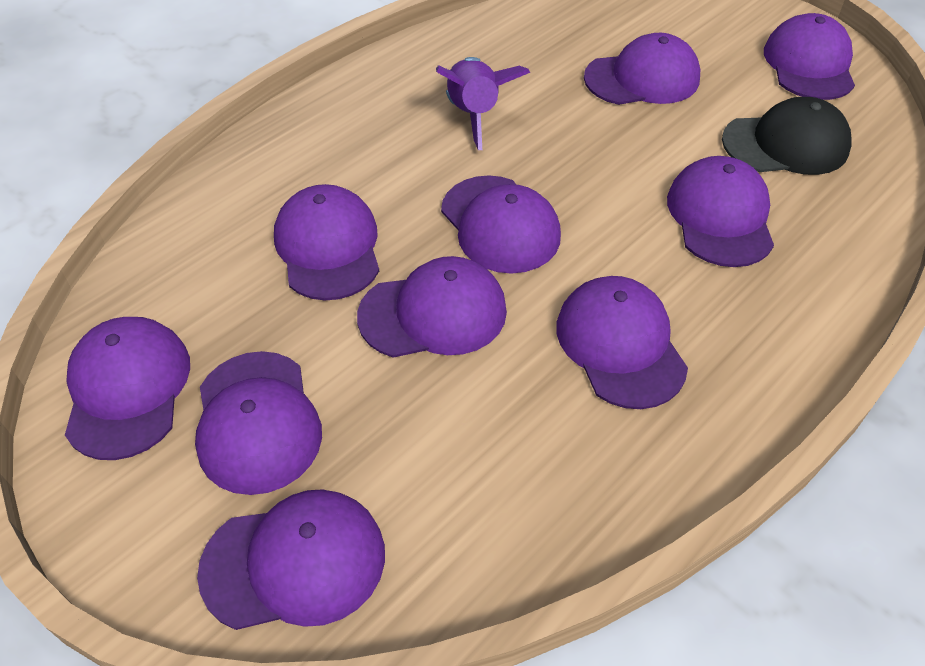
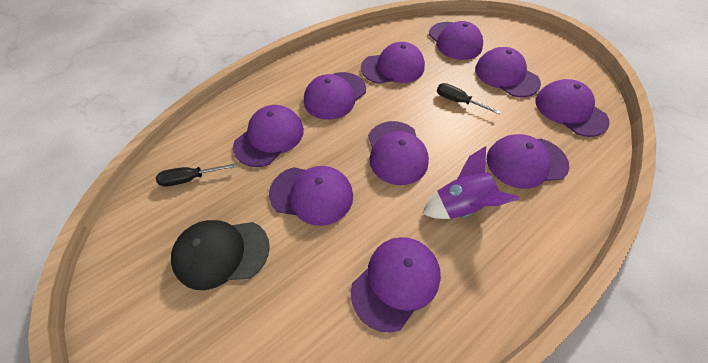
black screwdriver: none = 0 -> [156,163,236,187] [437,83,501,114] = 2

